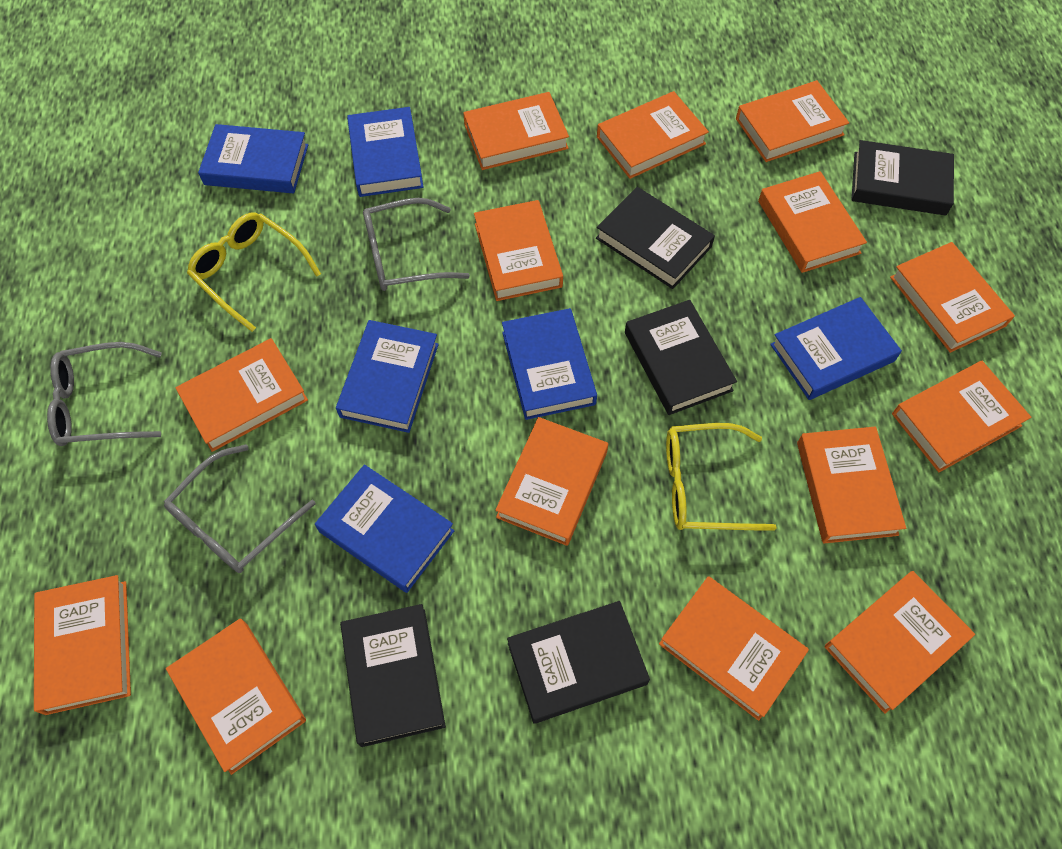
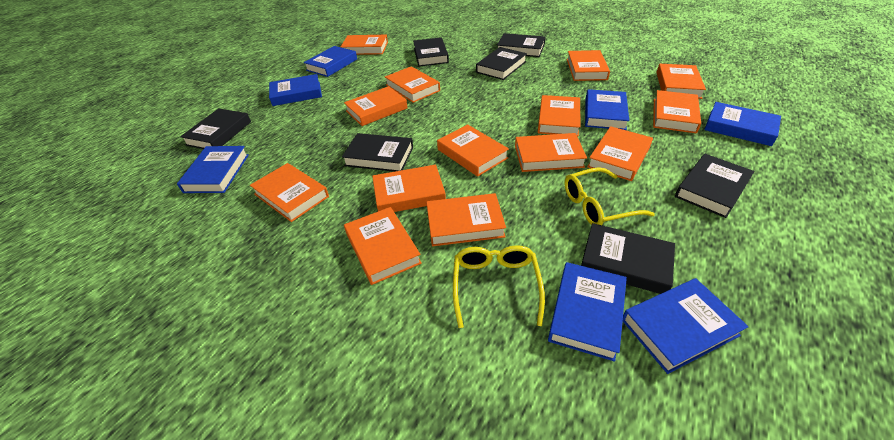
black book: [340,604,446,747] [507,601,650,724] [596,187,715,289] [625,300,737,415] [851,140,954,215] = 5 -> [180,108,251,149] [342,133,413,172] [413,37,449,66] [476,47,527,80] [497,33,546,57] [581,223,675,294] [675,154,755,218] = 7
blue book: [198,124,308,193] [315,465,454,593] [336,320,439,433] [347,107,423,197] [502,308,597,420] [770,297,902,400] = 6 -> [177,146,249,193] [269,74,322,106] [304,46,357,77] [548,262,627,362] [585,89,629,130] [623,278,749,374] [704,102,781,146] = 7
grey glasses: [47,342,162,446] [164,444,316,573] [363,198,470,291] = 3 -> none = 0

